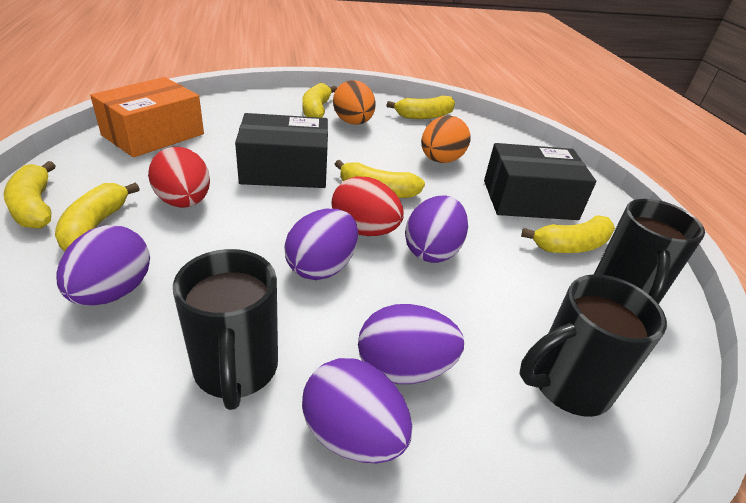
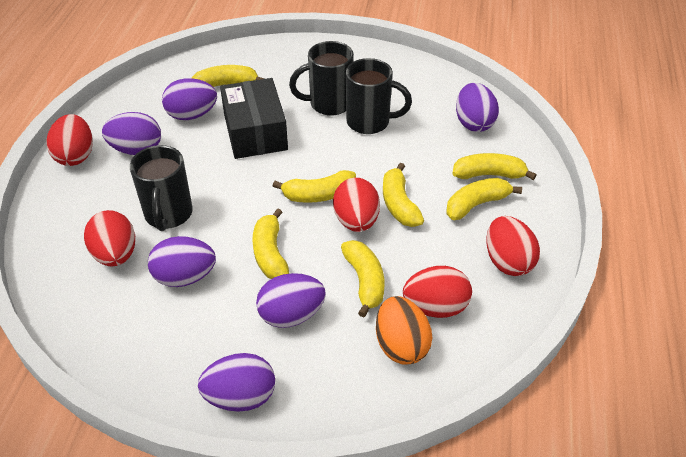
black box: [235,113,328,188] [484,143,596,220] = 2 -> [220,78,288,159] = 1
orange box: [90,77,204,157] = 1 -> none = 0
orange egg: [333,80,376,125] [421,115,470,163] = 2 -> [376,296,432,365] = 1
purple egg: [56,225,150,306] [284,209,358,280] [302,358,412,463] [358,304,464,384] [405,195,468,263] = 5 -> [102,112,161,155] [148,236,216,287] [162,78,217,120] [198,353,275,412] [256,273,326,328] [456,83,499,132] = 6
red egg: [148,147,210,208] [331,176,404,236] = 2 -> [47,114,93,166] [84,210,135,266] [333,178,380,232] [403,266,472,318] [486,216,540,276] = 5
yellow banana: [4,161,56,229] [55,183,140,252] [302,83,337,118] [335,160,425,198] [387,95,455,119] [521,215,615,253] = 6 -> [192,65,264,87] [252,208,289,279] [273,170,356,203] [341,240,384,317] [383,163,424,227] [446,178,522,220] [452,153,536,180] = 7

